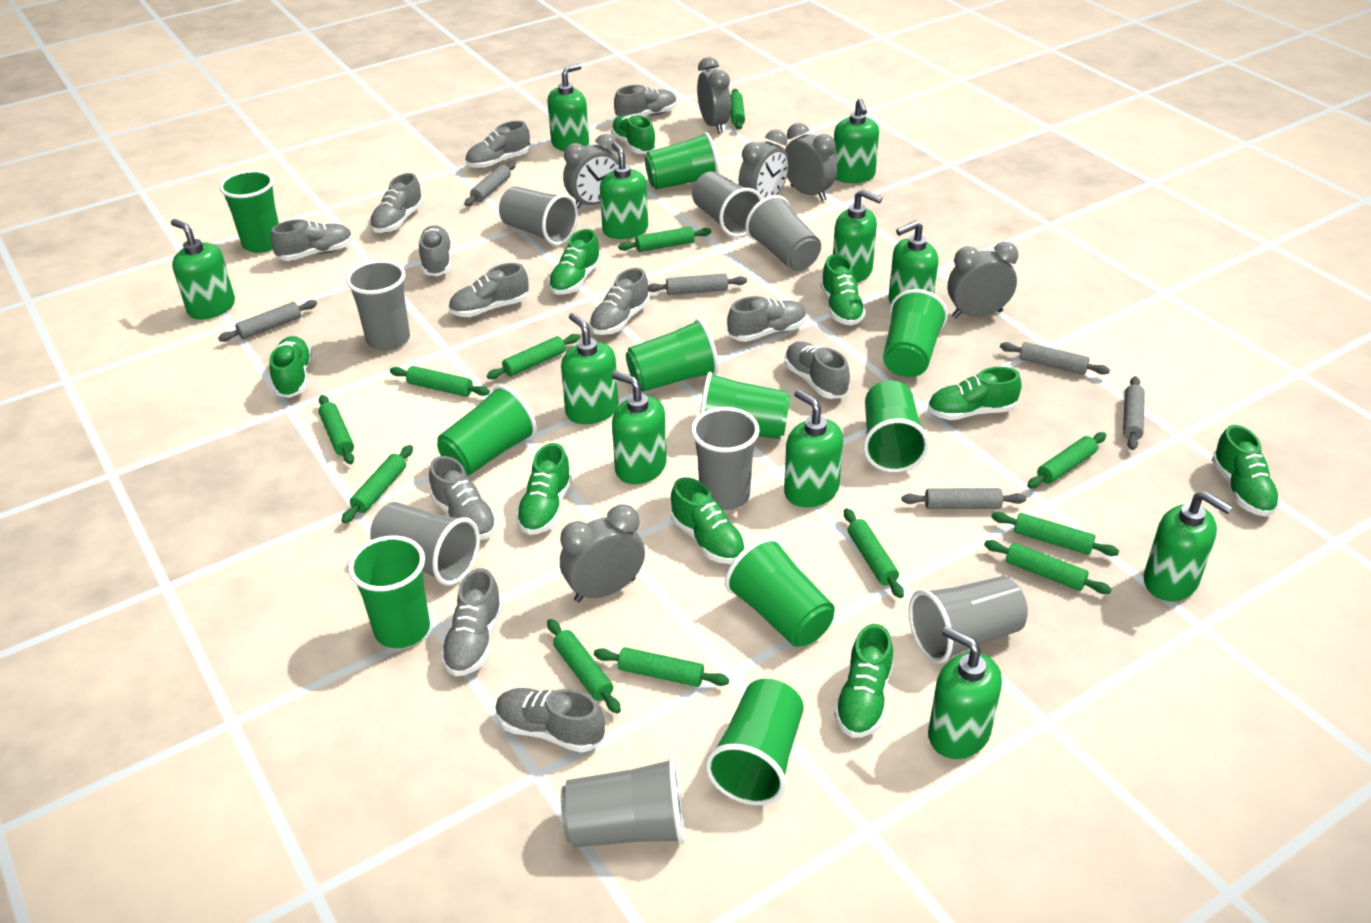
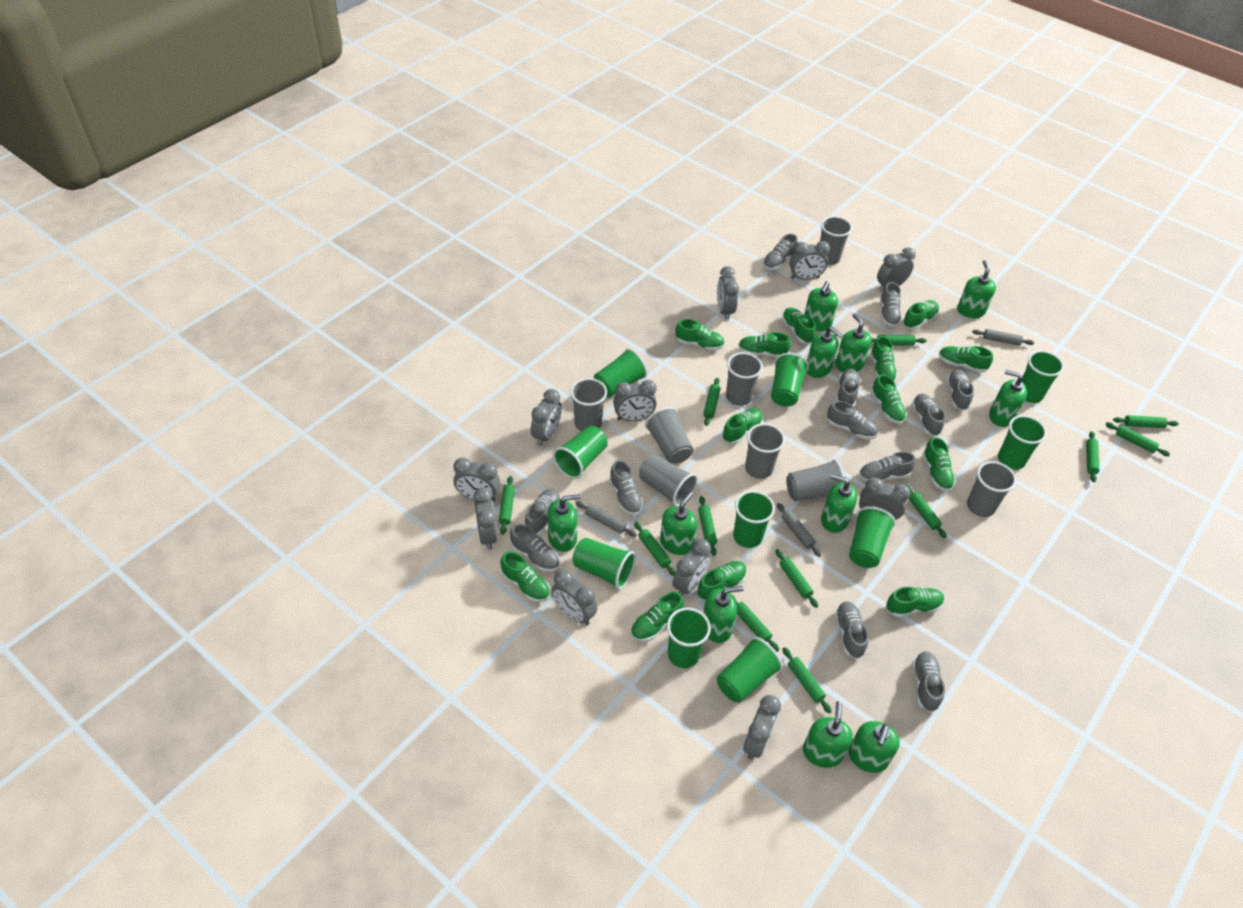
green shoe: [270,336,312,398] [516,443,572,535] [548,229,601,295] [611,115,656,154] [671,477,746,564] [821,254,866,325] [834,624,893,738] [928,367,1022,420] [1212,425,1280,517] = 9 -> [501,551,550,602] [631,592,684,642] [676,319,725,351] [697,561,747,601] [722,408,763,444] [738,332,791,357] [782,307,816,344] [870,336,898,381] [871,374,907,424] [886,587,944,617] [903,300,939,330] [922,437,956,492] [939,346,993,373] = 13
grey clock: [560,504,645,602] [563,134,619,209] [697,57,731,134] [739,129,789,199] [785,123,837,201] [948,242,1018,318] = 6 -> [453,458,500,501] [473,488,498,550] [531,389,562,446] [552,570,598,625] [613,380,657,421] [672,539,711,595] [717,266,739,320] [743,695,781,760] [789,241,830,280] [859,477,910,520] [877,247,916,291] = 11
grey rolling pin: [218,300,317,342] [465,162,516,206] [648,274,747,295] [902,488,1026,509] [1000,342,1110,375] [1123,376,1145,450] = 6 -> [576,501,637,537] [777,503,821,557] [972,329,1034,346] = 3

